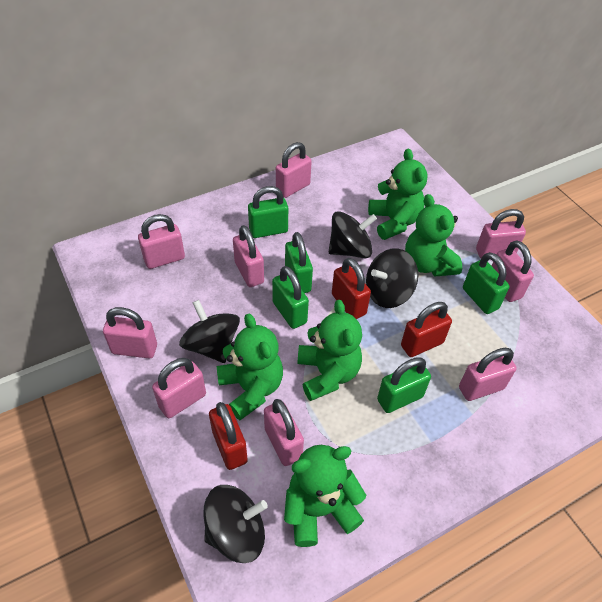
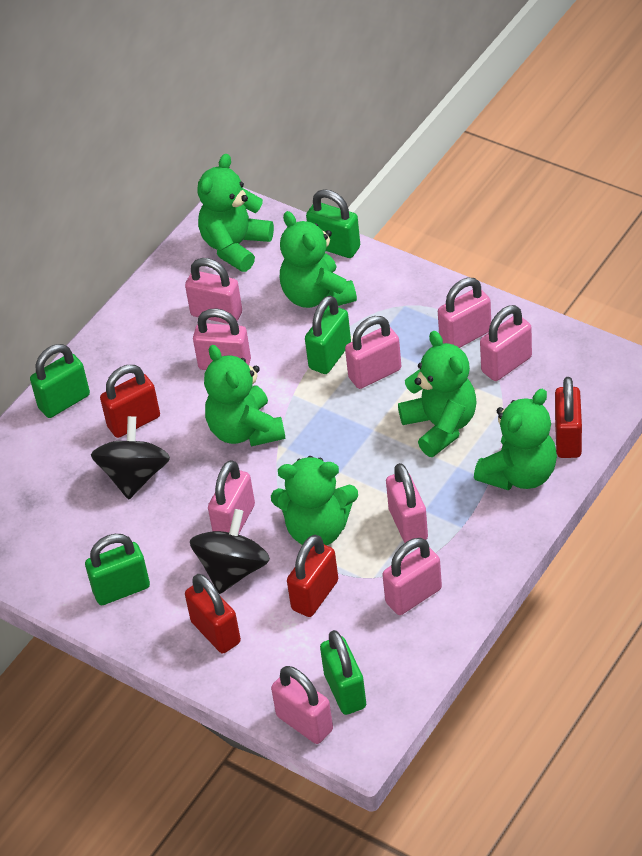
black spinning top: [179,300,240,363] [204,485,268,563] [329,211,377,258] [366,248,418,308] = 4 -> [91,416,170,499] [190,509,270,594] = 2
green teddy bear: [217,314,283,420] [284,445,366,547] [297,300,362,401] [368,149,428,240] [405,194,462,276] = 5 -> [197,154,274,272] [204,345,285,447] [271,456,358,545] [280,211,357,308] [398,331,477,457] [474,389,557,491] = 6
red padlock: [209,402,248,470] [332,258,371,319] [401,302,452,357] = 3 -> [100,365,160,438] [185,574,241,654] [287,535,338,617] [555,377,582,458] = 4

